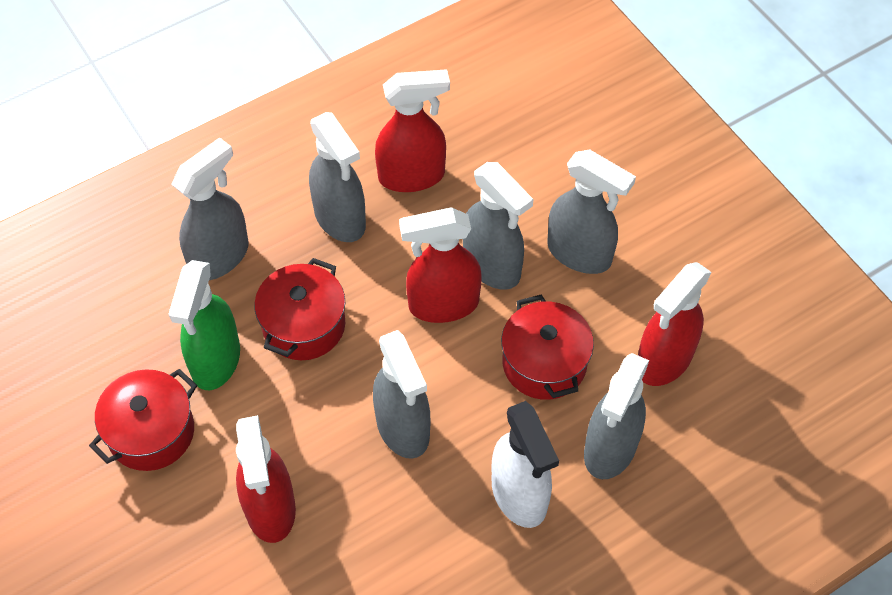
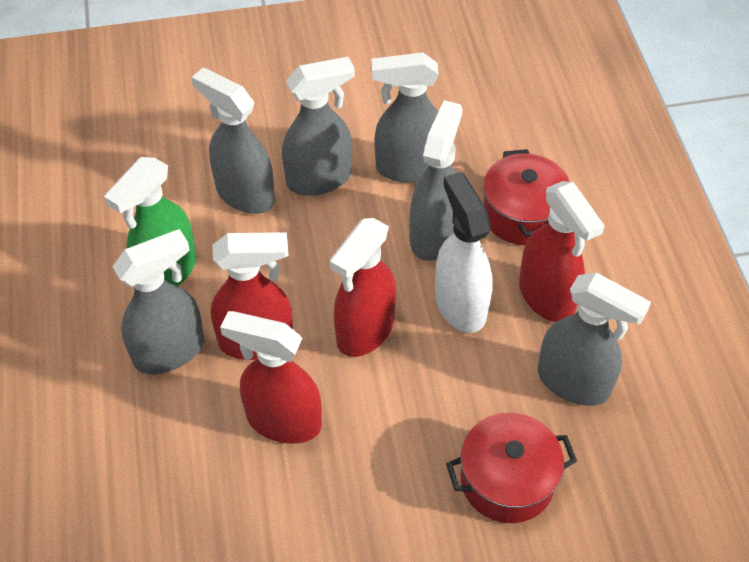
red pot: [89,369,197,471] [254,258,345,360] [501,294,594,400] = 3 -> [446,412,577,523] [483,149,570,245] = 2

